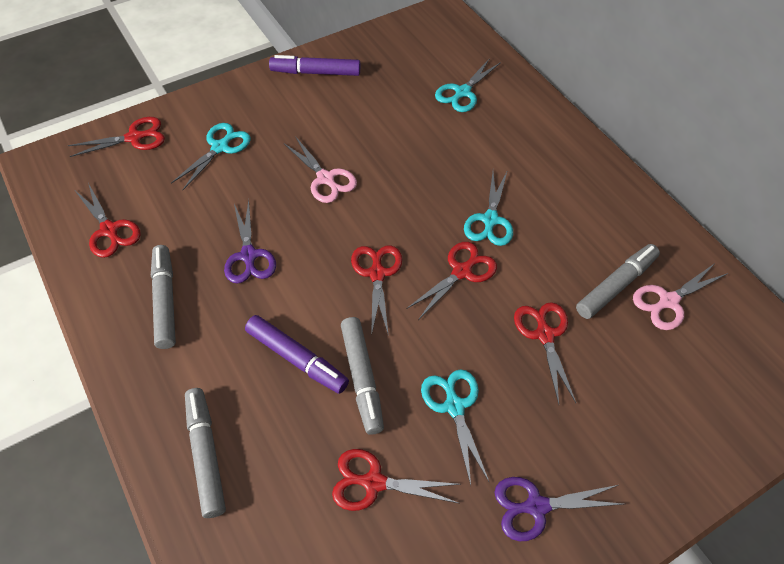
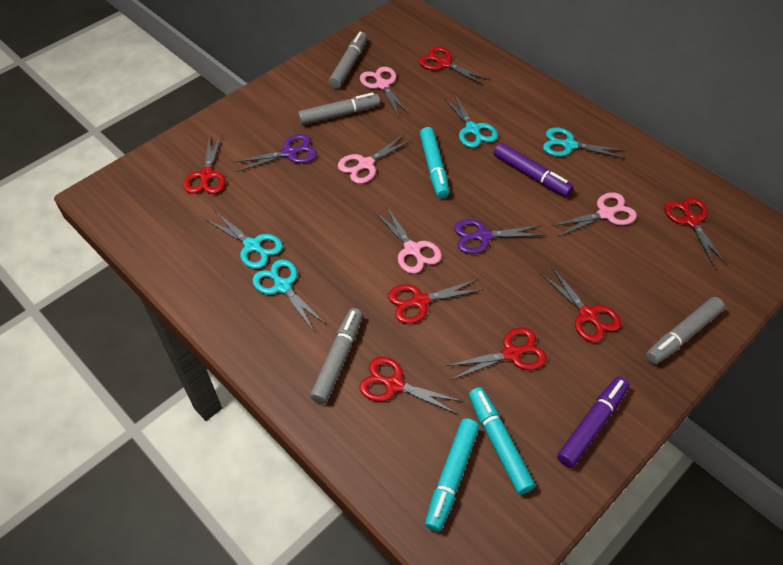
pink scissors: [283,136,357,203] [633,263,728,330] = 2 -> [338,134,412,184] [360,67,410,117] [375,206,442,274] [552,192,637,237] = 4
red scissors: [68,117,165,157] [75,183,141,258] [332,449,461,511] [351,245,402,336] [406,242,497,320] [514,302,576,404] = 6 -> [183,134,225,194] [360,357,464,414] [388,279,484,324] [419,47,490,86] [446,327,547,380] [540,266,621,343] [664,197,727,268] = 7
turquoise marker: none = 0 -> [420,127,449,198] [425,418,479,532] [469,387,535,495] = 3

